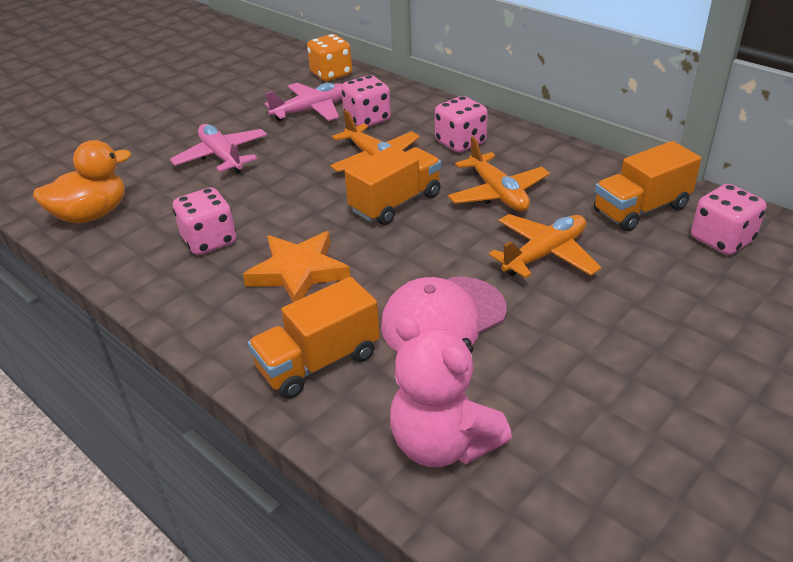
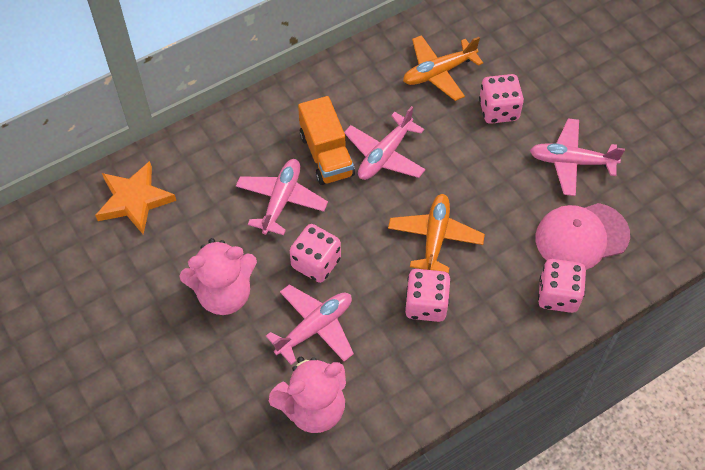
orange dice: [307,34,352,81] = 1 -> none = 0
orange duck: [33,140,131,223] = 1 -> none = 0
orange plane: [330,110,420,172] [448,136,550,211] [489,214,602,278] = 3 -> [388,194,485,274] [403,35,483,101] = 2
orange truck: [248,277,380,399] [345,146,441,225] [594,141,702,231] = 3 -> [298,96,355,185] = 1
pink plane: [170,124,267,174] [265,83,342,121] = 2 -> [236,159,328,235] [266,284,354,365] [344,106,426,180] [530,118,625,196] = 4
pink teddy bear: [390,315,512,467] = 1 -> [180,238,257,315] [269,357,346,433] = 2

